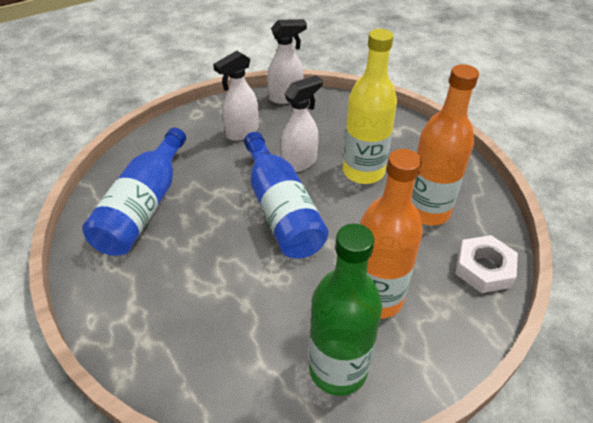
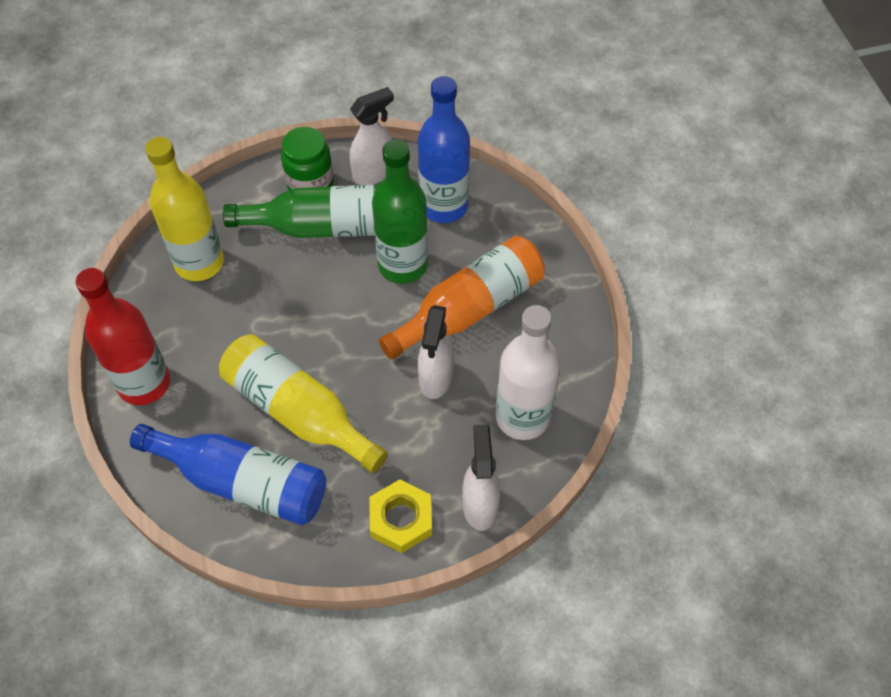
green bottle: [309,224,382,396] = 1 -> [223,185,378,238] [372,139,428,284] = 2
green jar: none = 0 -> [281,127,334,190] = 1
orange bottle: [360,149,423,319] [412,64,479,225] = 2 -> [379,236,545,359] = 1
red bottle: none = 0 -> [76,268,170,405] = 1
white bottle: none = 0 -> [496,305,560,440] = 1
white nut: [455,235,518,293] = 1 -> none = 0
yellow bottle: [343,29,397,184] = 1 -> [145,137,224,281] [219,334,388,473] = 2
yellow nut: none = 0 -> [370,479,432,553] = 1

